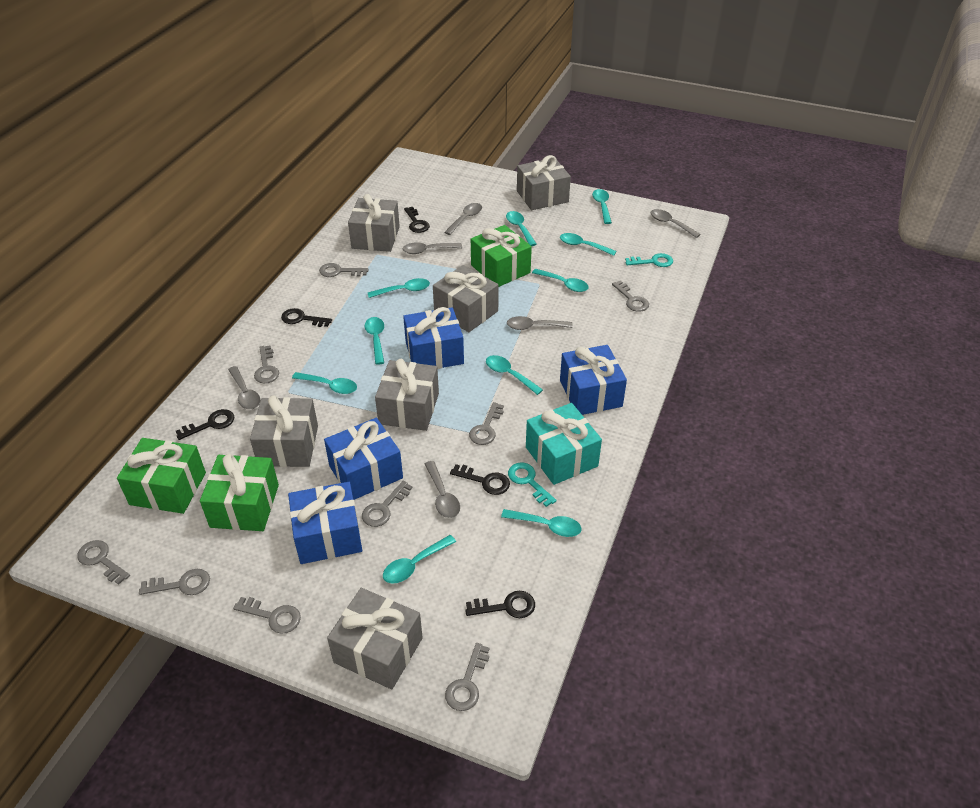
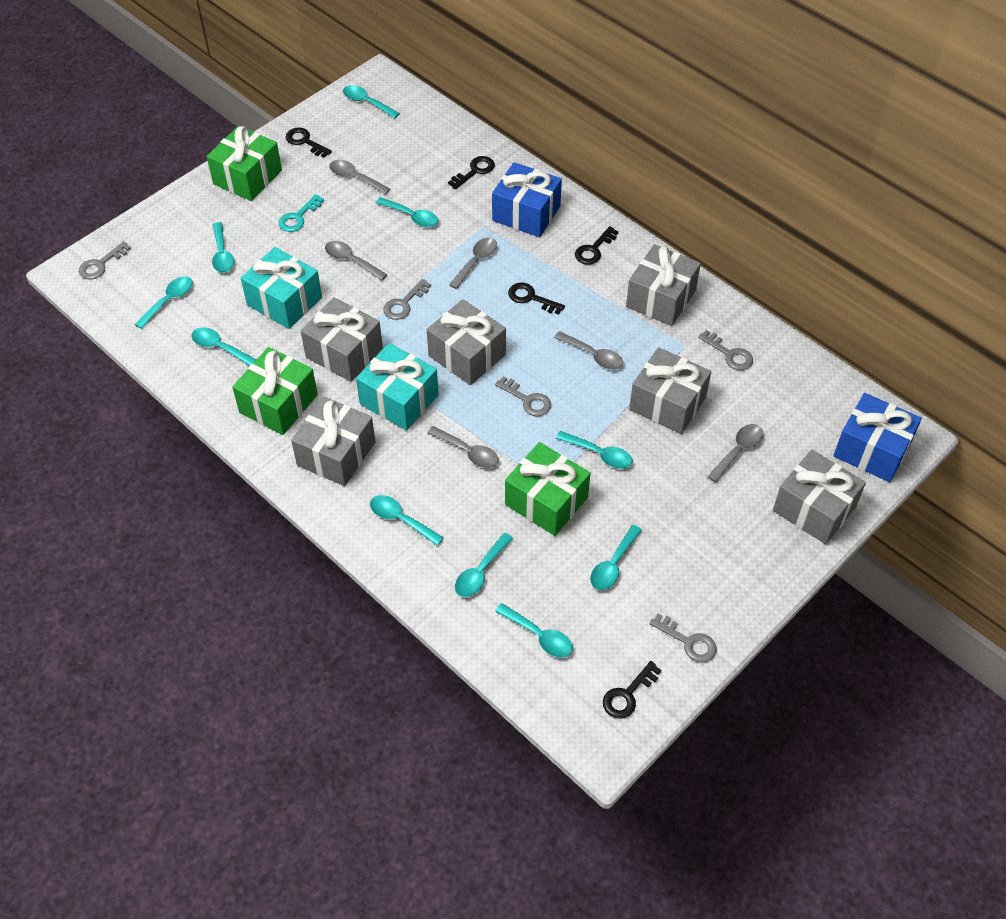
blue gift: [288,482,362,564] [324,418,403,500] [403,307,464,369] [560,345,627,415] = 4 -> [492,162,562,237] [833,393,922,482] = 2
grey key: [77,540,130,585] [139,569,210,595] [233,597,301,634] [254,346,279,383] [319,263,369,277] [362,480,412,527] [445,643,490,711] [469,402,504,445] [612,281,649,312] = 9 -> [79,241,131,280] [383,279,431,320] [495,376,551,416] [650,613,717,663] [698,330,753,370] = 5
turquoise gift: [526,403,602,485] = 1 -> [241,247,322,329] [356,343,439,430] = 2
turquoise key: [508,462,556,507] [625,253,673,267] = 2 -> [279,194,324,232] = 1

